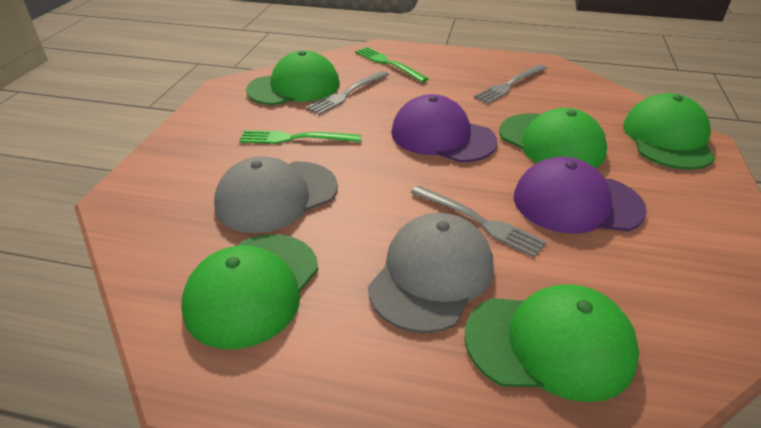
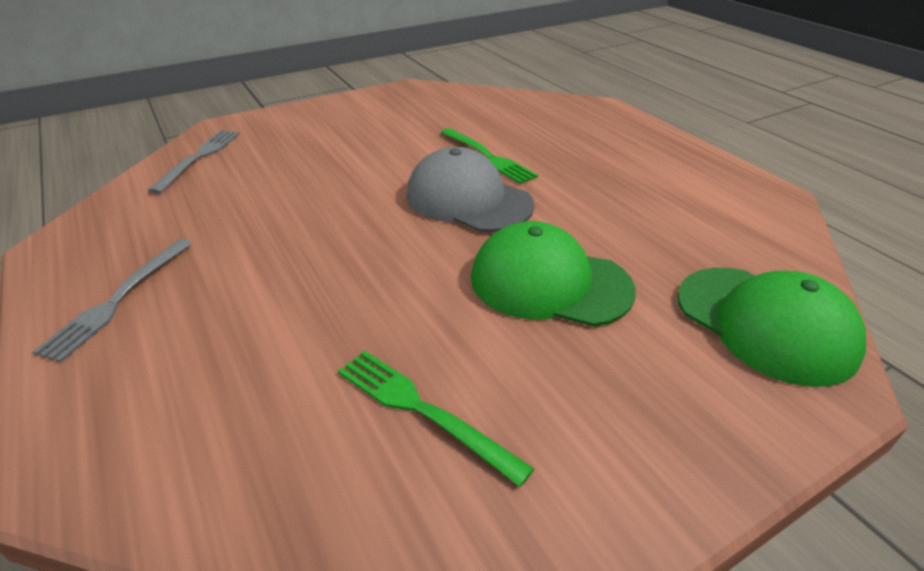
green cap: [181,235,318,349] [246,51,340,105] [464,284,639,402] [499,108,607,168] [623,93,715,170] = 5 -> [471,221,636,327] [677,268,866,387] = 2
grey cap: [214,156,338,233] [368,213,494,333] = 2 -> [407,147,535,232] = 1
grey fork: [306,71,389,115] [411,185,547,257] [474,65,547,104] = 3 -> [33,239,193,362] [148,130,240,194] = 2
purple cap: [391,94,497,162] [514,157,647,234] = 2 -> none = 0

